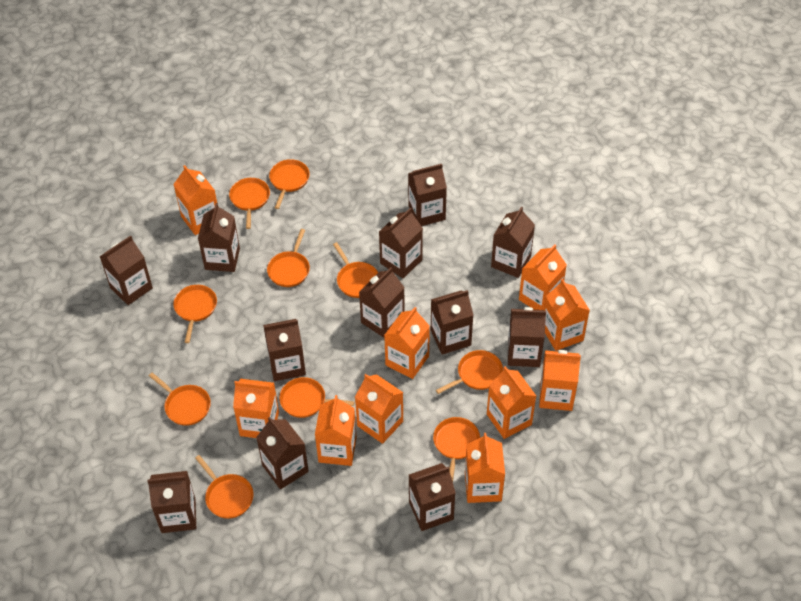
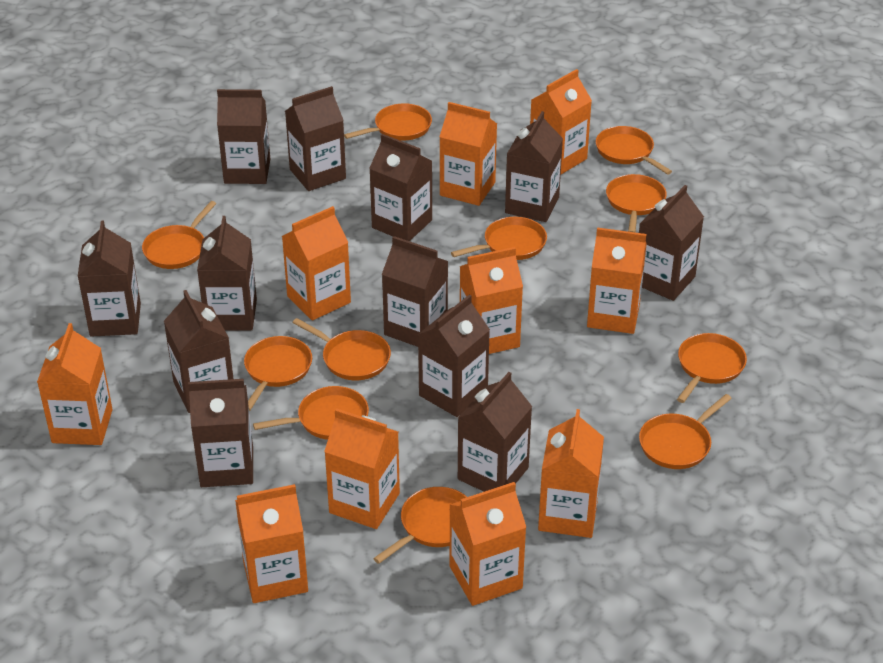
orange pan: [149,372,211,426] [173,285,217,343] [195,455,254,519] [229,178,270,229] [267,229,310,287] [269,159,310,209] [279,377,354,418] [333,242,378,298] [433,417,480,482] [436,350,503,394] = 10 -> [142,201,216,269] [244,336,312,411] [253,386,369,440] [293,318,391,380] [344,103,432,141] [373,487,467,564] [451,217,547,260] [596,126,672,175] [606,174,667,233] [639,394,732,469] [677,333,747,403] = 11

